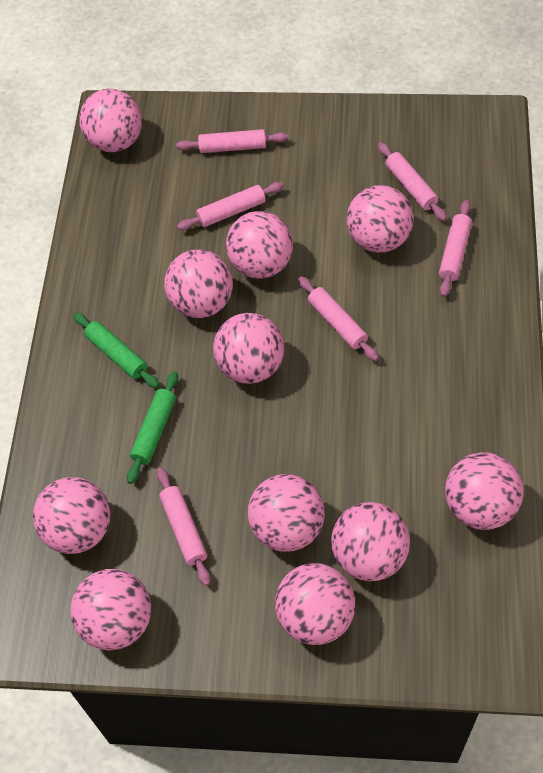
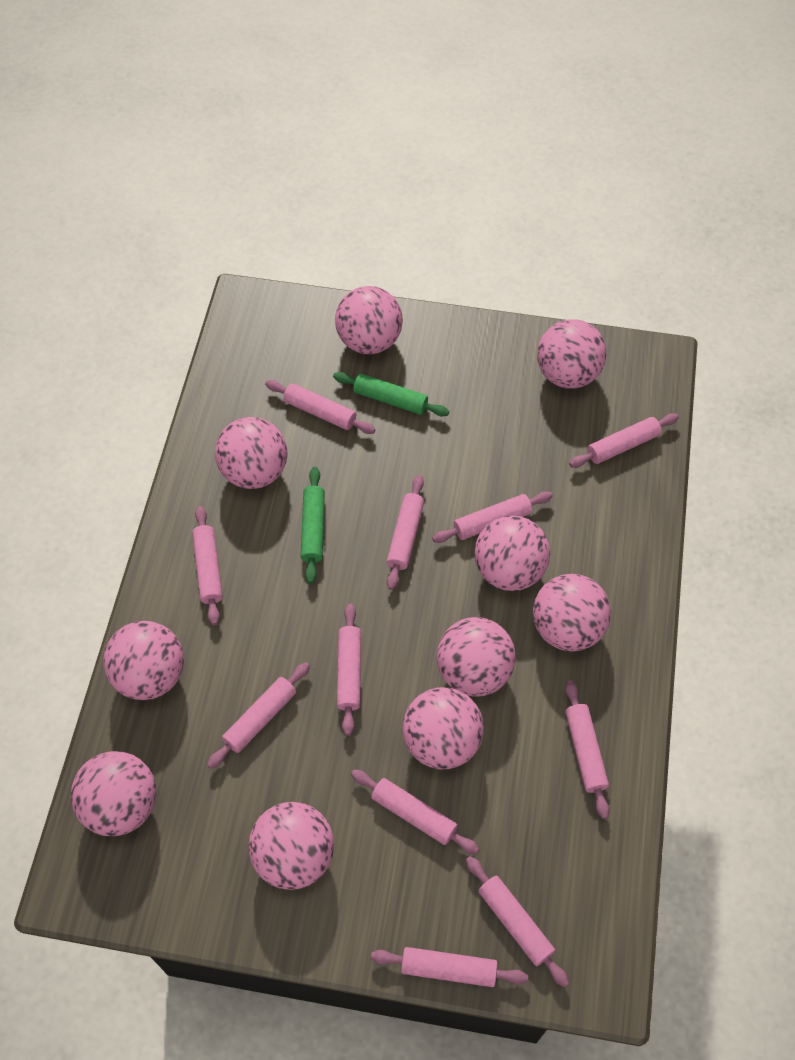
pink ball: [33,477,110,554] [70,569,151,650] [79,89,142,152] [164,249,233,318] [213,313,284,384] [226,211,293,279] [248,474,325,552] [275,563,356,645] [331,502,410,581] [347,185,414,253] [445,452,523,530] = 11 -> [71,751,156,836] [103,621,184,700] [215,417,287,489] [248,802,334,890] [335,286,403,354] [402,687,484,770] [437,617,516,697] [474,516,550,591] [533,574,611,651] [537,319,606,389] = 10
pink rolling pin: [157,468,211,586] [176,129,288,153] [177,182,284,230] [298,276,379,361] [378,142,447,221] [439,200,472,297] = 6 -> [192,506,223,625] [207,662,310,769] [265,380,375,434] [337,604,361,736] [351,770,479,854] [371,947,528,987] [387,475,424,590] [432,491,553,543] [466,856,569,988] [565,680,610,819] [569,413,679,468] = 11

